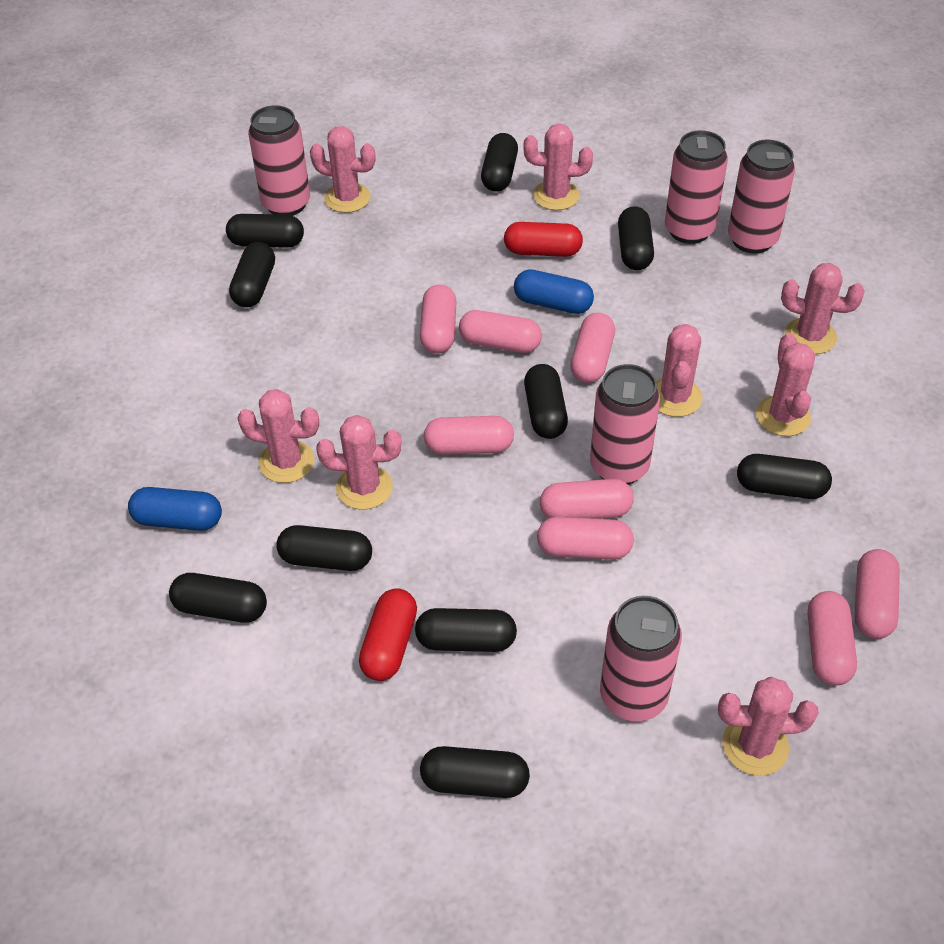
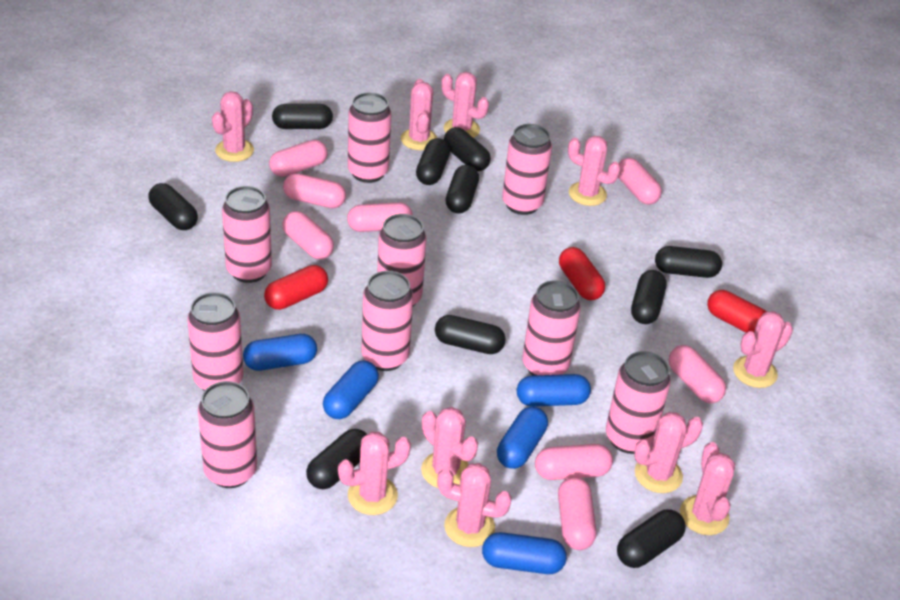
blue capsule: [128,487,222,531] [514,269,594,314] = 2 -> [243,334,317,371] [323,360,379,419] [482,532,567,574] [497,406,548,469] [517,374,591,407] = 5
pink cactus: [238,389,319,483] [310,126,375,213] [316,415,402,510] [524,123,593,210] [656,324,702,417] [718,677,819,776] [756,333,815,436] [781,263,865,354] = 8 -> [212,91,254,162] [338,432,411,515] [401,79,437,150] [421,407,478,488] [437,463,512,547] [441,72,489,138] [568,136,621,206] [634,412,703,493] [680,442,735,535] [733,311,793,388] = 10
pink can: [248,105,310,216] [590,364,660,485] [600,596,682,722] [665,130,728,244] [728,139,795,254] = 5 -> [187,292,244,391] [198,381,257,488] [222,186,272,283] [348,92,391,183] [361,271,413,371] [377,214,427,306] [502,124,552,215] [522,280,581,376] [606,351,671,454] = 9
red capsule: [359,588,417,681] [504,222,583,257] = 2 -> [264,265,328,310] [559,247,605,300] [707,290,767,333] = 3

